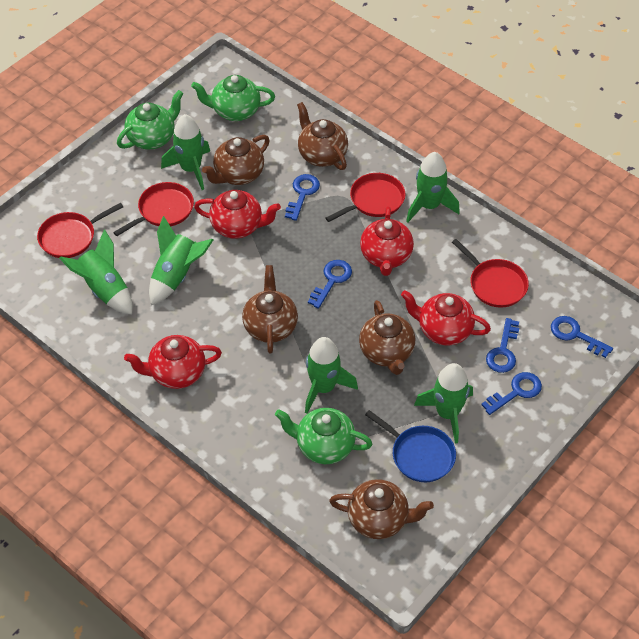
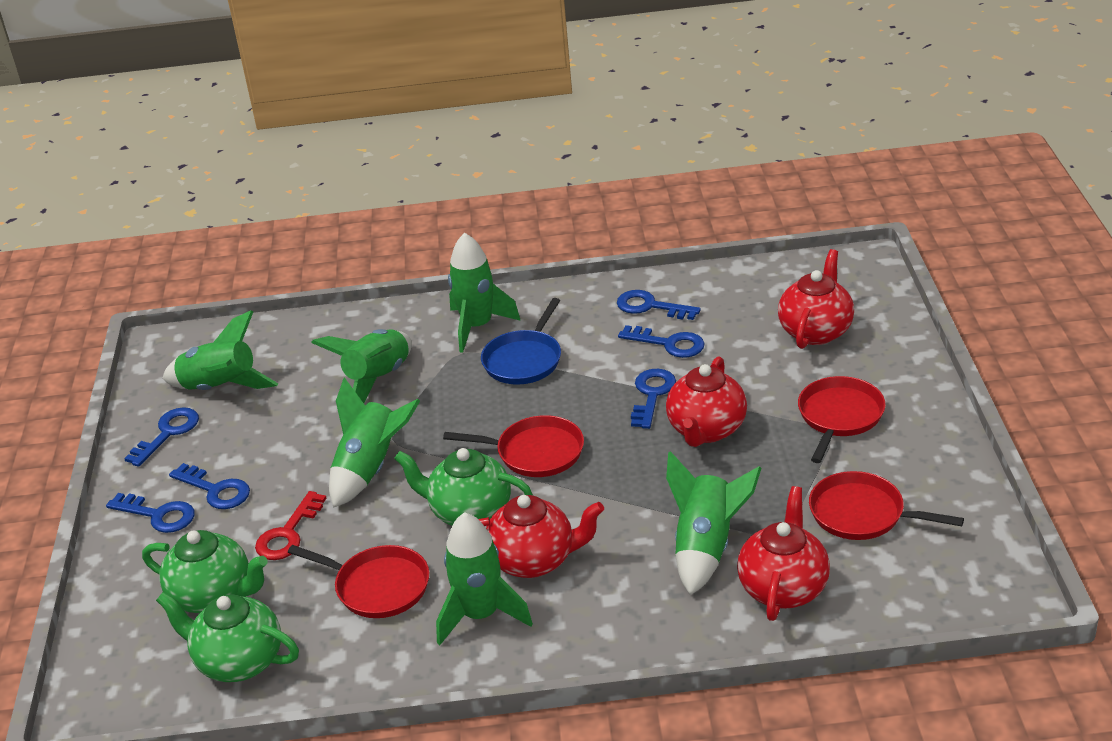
blue key: [285,174,320,221] [308,260,352,309] [481,372,542,415] [486,318,519,373] [551,316,613,358] = 5 -> [106,493,195,533] [124,407,199,467] [169,463,250,509] [617,290,701,320] [618,325,705,358] [631,369,676,429] = 6
brown teapot: [202,135,270,185] [242,265,298,354] [297,102,348,170] [329,479,434,539] [359,300,415,375] = 5 -> none = 0
red key: none = 0 -> [255,491,327,560] = 1

